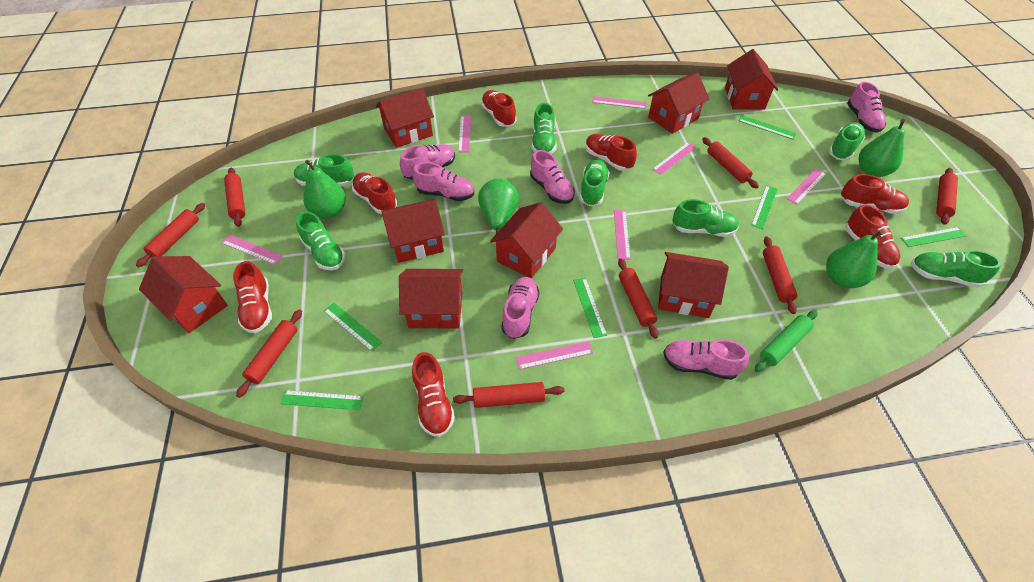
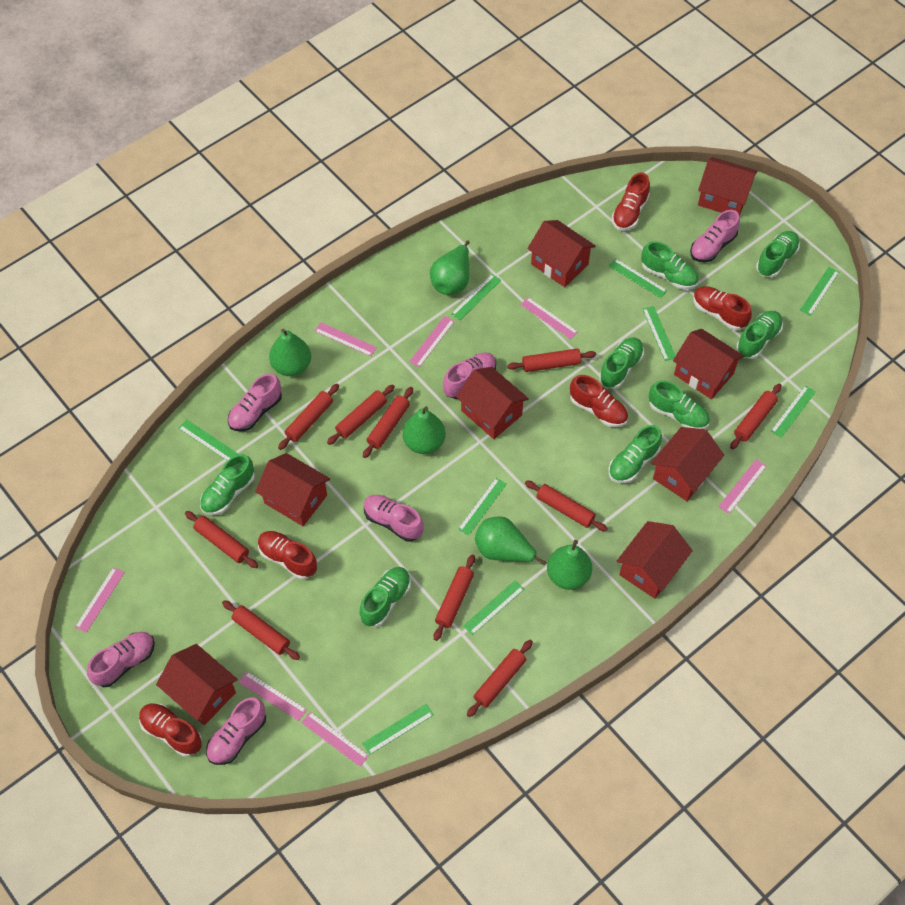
green pear: [303,160,346,219] [478,178,519,234] [826,230,884,288] [859,119,905,177] = 4 -> [269,328,311,376] [403,406,445,454] [430,240,470,295] [475,516,547,566] [547,540,592,590] = 5
green rolling pin: [755,310,818,372] = 1 -> none = 0
green ruler: [280,390,364,410] [324,303,382,352] [573,278,607,338] [738,115,797,140] [751,185,778,229] [901,227,967,247] = 6 -> [179,419,238,461] [362,704,434,755] [451,274,501,320] [458,478,507,536] [463,580,524,635] [609,258,668,298] [643,306,675,361] [771,386,816,438] [800,267,839,316] = 9
green shoe: [294,154,354,186] [296,212,345,270] [532,103,556,154] [580,160,610,206] [672,199,739,237] [829,122,865,160] [911,250,1001,287] = 7 -> [200,454,255,515] [360,567,411,627] [599,337,644,389] [608,425,662,483] [641,241,699,290] [649,380,710,429] [736,311,783,359] [756,231,800,277] = 8
red rolling pin: [136,203,205,267] [224,168,245,227] [236,309,302,398] [453,382,564,408] [618,259,659,339] [702,137,759,189] [763,237,797,314] [936,168,958,225] = 8 -> [185,511,258,568] [222,600,300,660] [278,384,339,450] [327,384,395,445] [363,387,413,458] [434,554,475,641] [467,640,533,717] [507,348,596,372] [525,480,608,532] [730,384,782,449] = 10
red shoe: [233,261,272,333] [352,172,397,214] [412,352,455,437] [481,90,517,127] [585,134,637,171] [841,174,909,214] [845,204,900,269] = 7 -> [139,703,202,757] [258,531,317,579] [570,375,628,427] [612,173,650,231] [693,286,752,330] = 5

